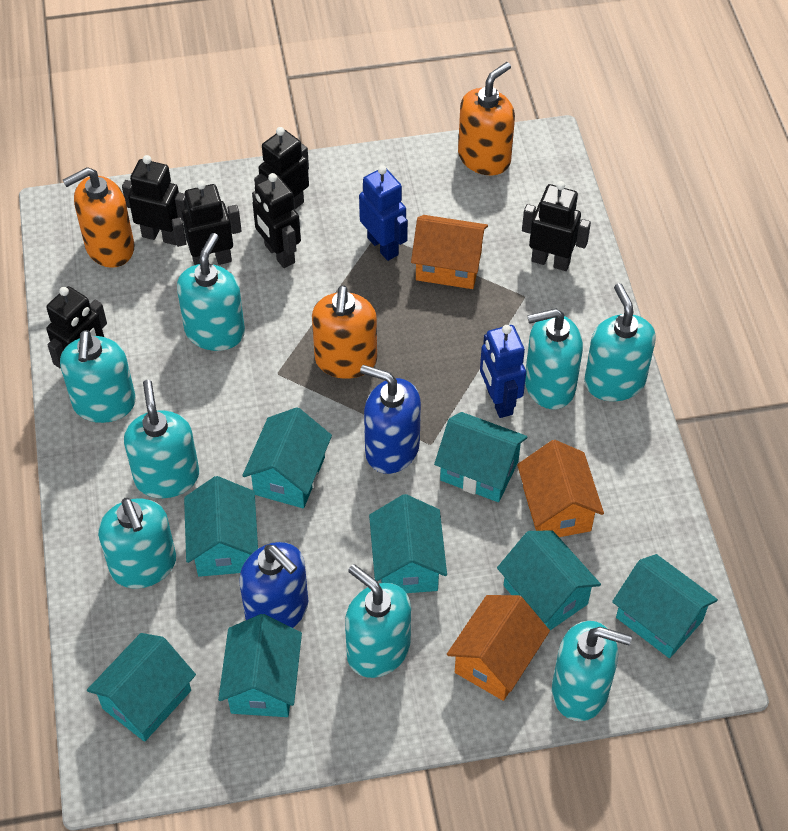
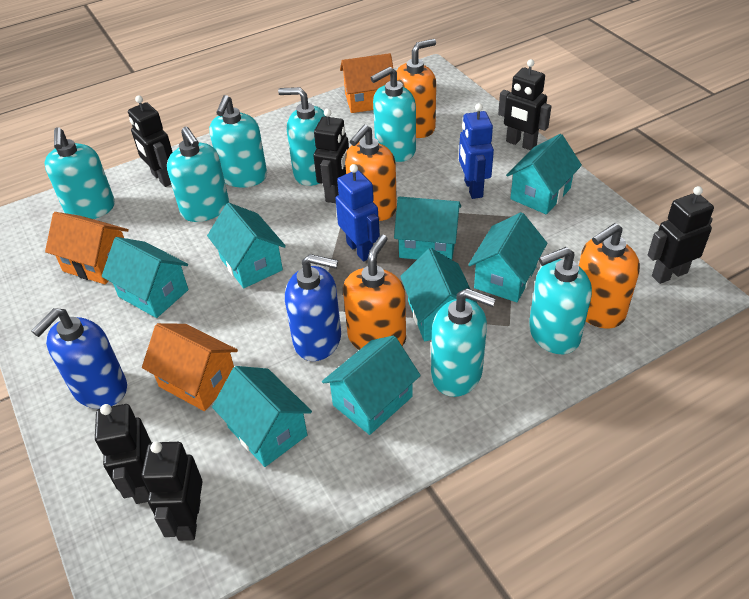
orange soap dispenser: [63,167,135,268] [312,285,377,379] [458,62,515,175] = 3 -> [343,235,406,350] [345,125,397,221] [397,39,436,138] [579,223,640,329] = 4
turquoise soap dispenser: [60,330,136,423] [98,498,176,588] [124,380,199,498] [177,233,245,351] [345,564,411,678] [525,308,583,409] [552,621,632,721] [584,283,656,401] = 8 -> [44,127,115,219] [167,126,229,222] [209,95,267,188] [278,87,326,186] [370,67,416,162] [431,288,496,397] [529,247,592,354] = 7

